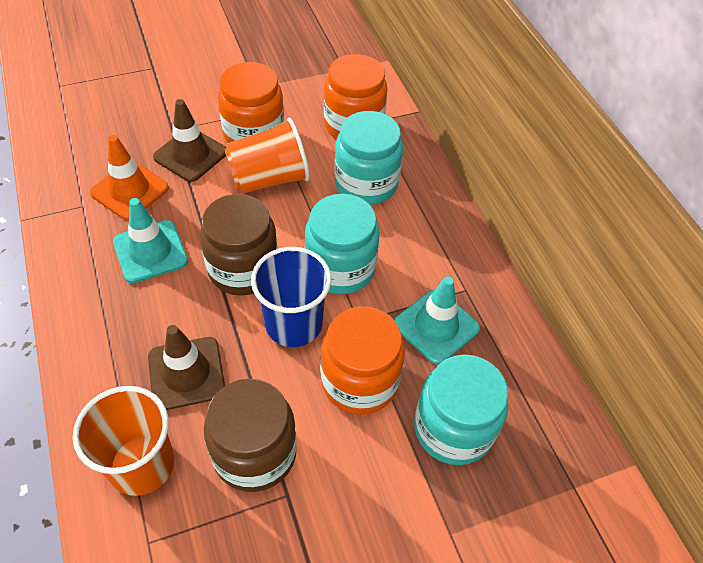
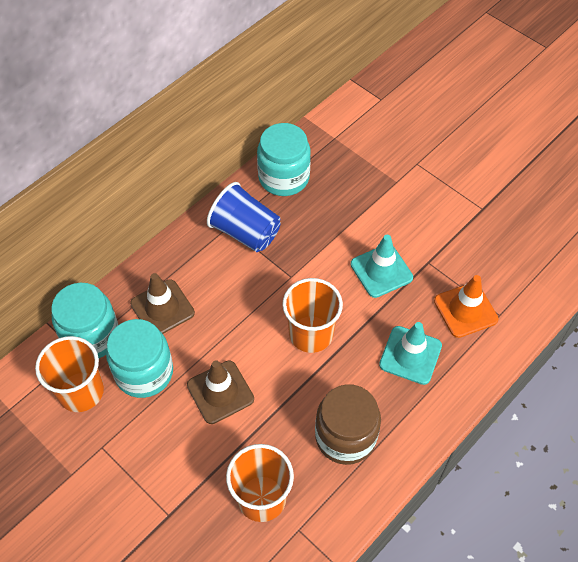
brown jar: [200,194,278,296] [204,379,297,492] = 2 -> [315,384,381,465] = 1
orange cup: [73,386,174,496] [224,118,310,194] = 2 -> [35,336,104,412] [226,444,294,522] [282,278,343,353] = 3
orange jar: [218,62,284,143] [320,306,405,415] [324,54,387,139] = 3 -> none = 0

